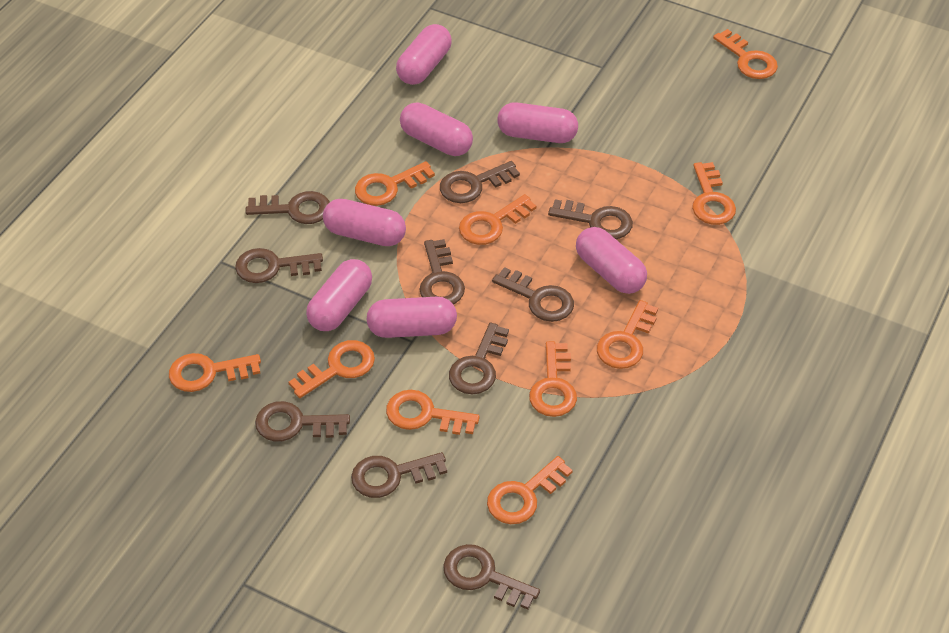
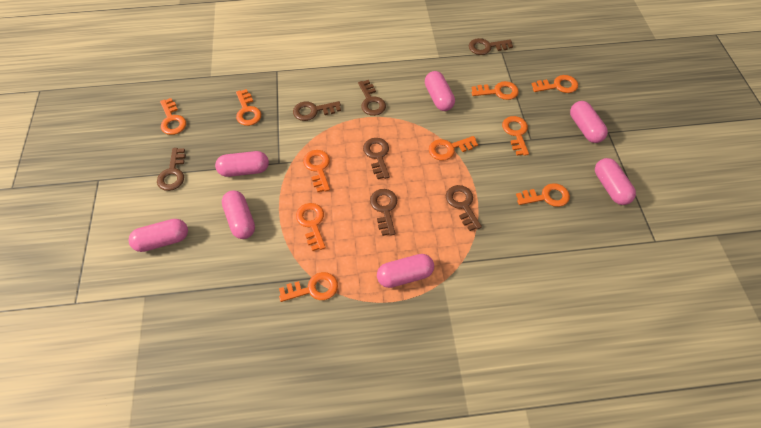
brown key: [235,248,323,283] [246,191,330,224] [255,401,350,442] [351,452,447,498] [419,239,465,305] [440,161,520,203] [443,544,540,610] [449,322,509,394] [492,267,574,322] [548,199,633,239] = 10 -> [157,148,186,191] [293,101,341,121] [358,80,386,116] [363,138,390,179] [370,189,397,236] [446,185,482,231] [469,38,513,55] = 7

